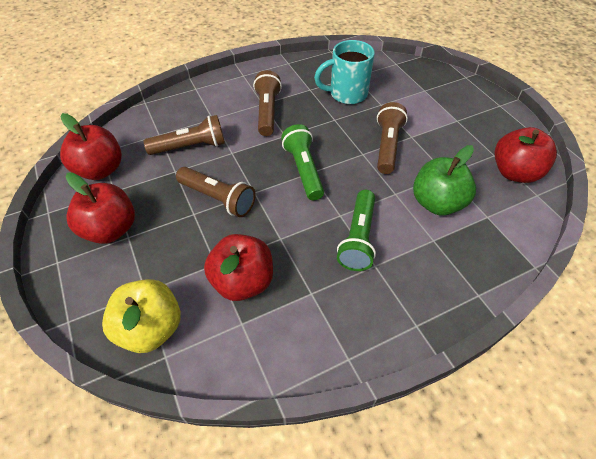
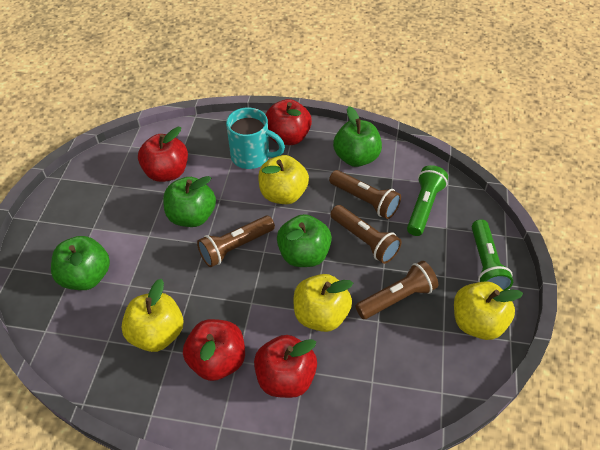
green apple: [413,145,476,215] = 1 -> [51,236,110,290] [163,176,216,227] [277,214,332,267] [333,106,382,167] = 4
yellow apple: [102,279,181,353] = 1 -> [121,279,183,352] [258,155,309,204] [294,274,353,332] [454,281,523,340] = 4

